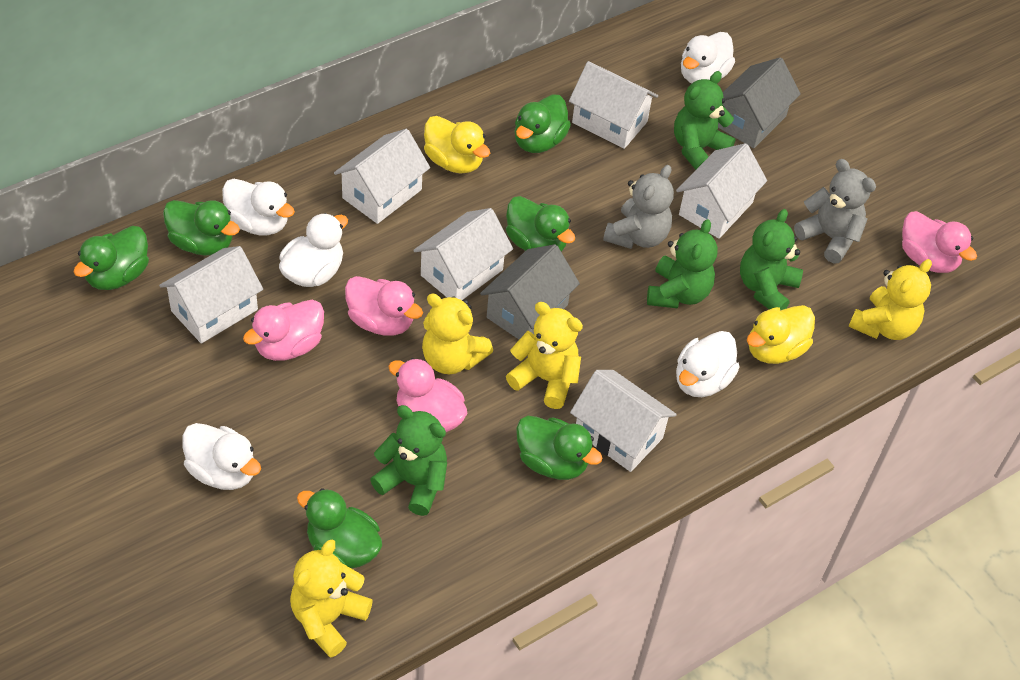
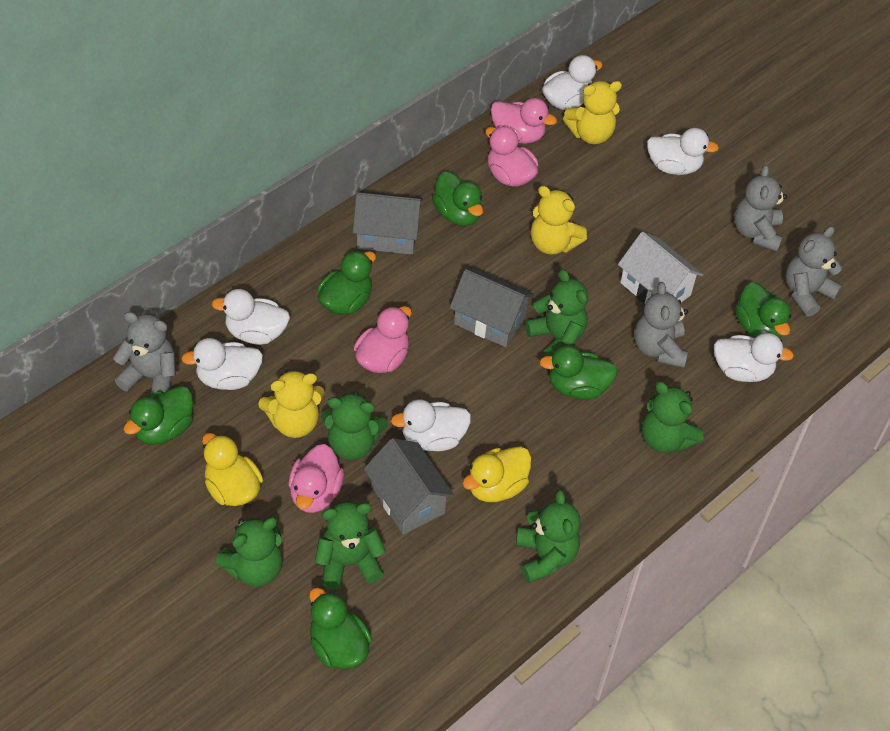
green teddy bear: [370,405,447,516] [647,219,718,308] [674,71,736,170] [740,209,803,310] = 4 -> [215,517,283,587] [315,502,386,590] [321,391,388,460] [516,490,581,583] [525,269,588,356] [642,381,703,453] = 6
grey house: [480,244,580,339] [718,57,801,148] = 2 -> [353,191,423,255] [364,438,455,534] [450,269,534,347] = 3
grey teddy bear: [603,165,674,249] [794,159,876,263] = 2 -> [113,312,176,394] [634,282,688,368] [734,165,787,252] [786,226,842,317] = 4
white duck: [182,423,261,490] [222,179,295,236] [279,213,348,287] [676,331,740,397] [681,32,735,83] = 5 -> [181,338,263,390] [212,289,290,345] [391,399,471,451] [542,55,603,110] [647,128,719,175] [714,333,794,382] = 6
white house: [159,246,263,343] [334,129,430,224] [413,208,513,300] [569,61,658,149] [570,370,677,472] [676,143,767,239] = 6 -> [618,232,703,304] = 1
yellow teddy bear: [290,540,373,658] [422,294,493,374] [506,302,583,409] [848,259,932,340] = 4 -> [258,369,325,438] [531,186,587,255] [563,81,622,145] = 3

